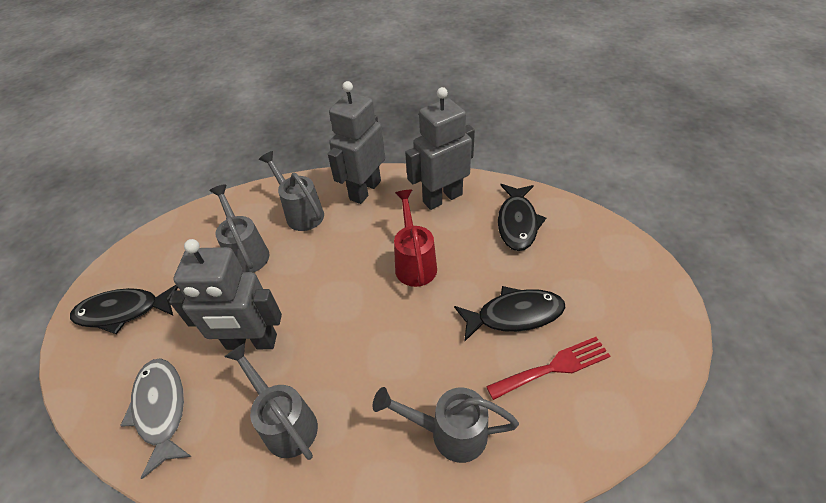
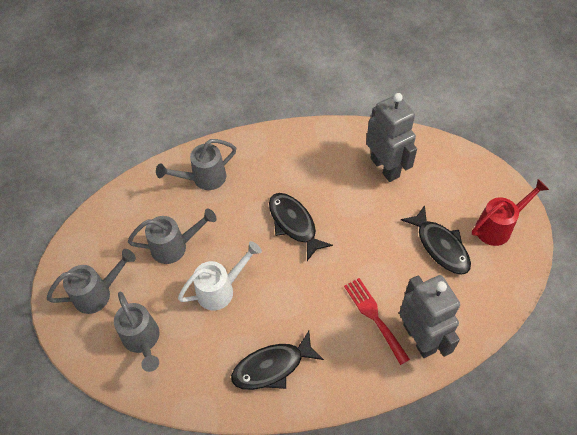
grey fish: [120,358,192,479] = 1 -> none = 0
grey robot: [169,239,282,350] [328,81,385,204] [405,87,475,210] = 3 -> [366,93,417,182] [399,275,460,358] = 2
white watering can: none = 0 -> [178,241,262,310] = 1

